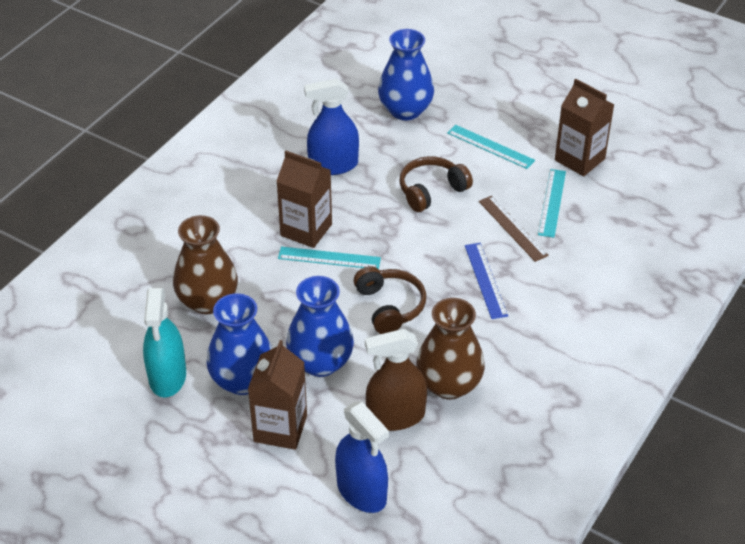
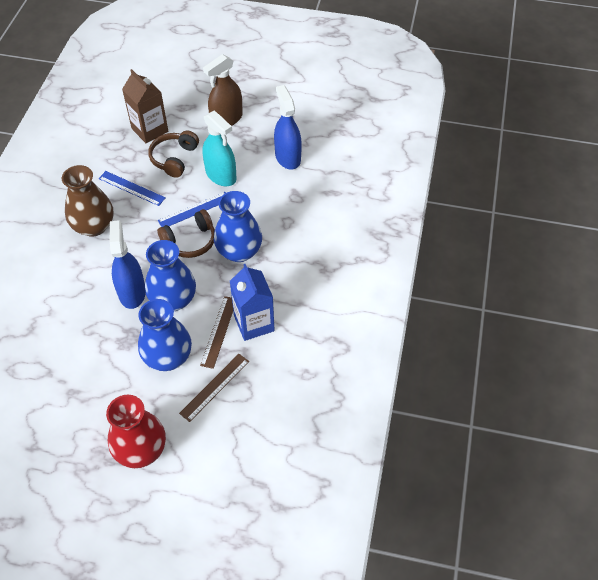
blue carton: none = 0 -> [230,264,275,341] = 1
blue ruler: [465,243,508,319] = 1 -> [99,171,166,206] [158,192,226,227] = 2
brown carton: [248,340,307,450] [276,151,332,248] [555,79,614,176] = 3 -> [122,69,168,143] = 1
brown ruler: [479,196,549,262] = 1 -> [179,354,249,422] [200,296,233,369] = 2
brown vase: [173,215,238,314] [416,298,485,399] = 2 -> [62,165,113,237] = 1
red vase: none = 0 -> [106,395,166,468] = 1
turquoise ruler: [278,247,381,269] [447,125,535,169] [538,169,566,238] = 3 -> none = 0

